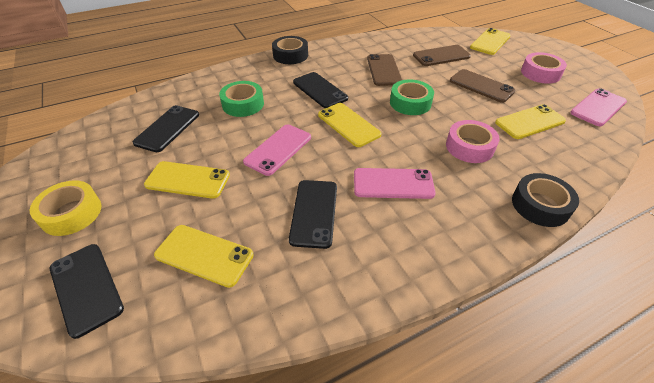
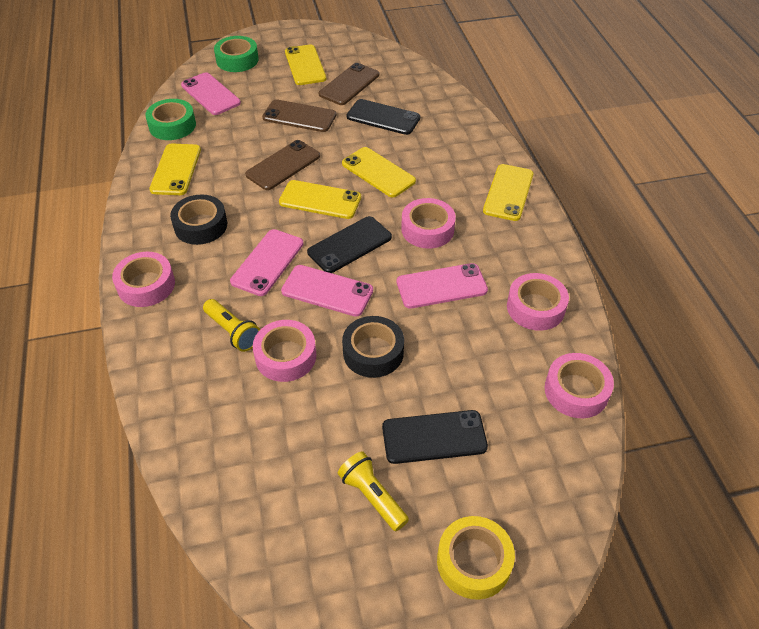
black phone: [50,244,124,339] [133,105,199,152] [289,180,337,249] [293,72,348,108] = 4 -> [307,216,392,273] [347,99,420,135] [382,410,488,464] = 3
pink phone: [243,124,311,176] [354,168,436,199] [570,88,627,126] = 3 -> [181,72,241,115] [230,229,304,296] [281,265,373,317] [397,263,488,309] = 4
pink tape: [446,120,500,163] [521,52,567,84] = 2 -> [112,252,175,307] [253,320,316,382] [401,198,456,249] [507,273,569,331] [545,353,614,418] = 5
yellow flashlight: none = 0 -> [203,299,260,352] [338,452,409,531] = 2

